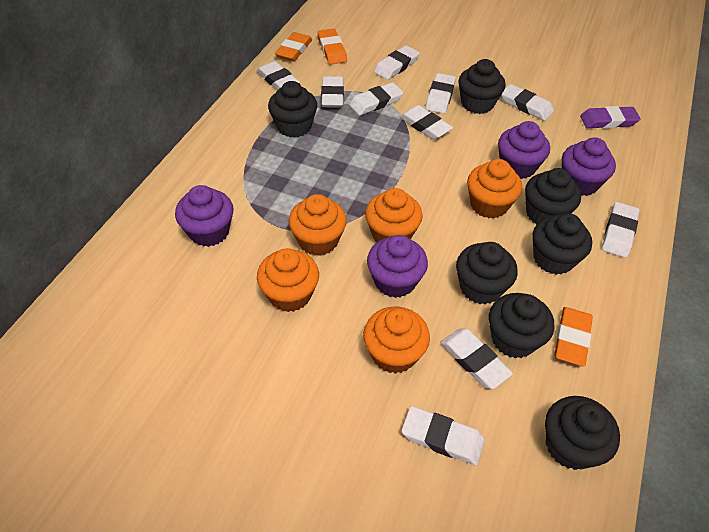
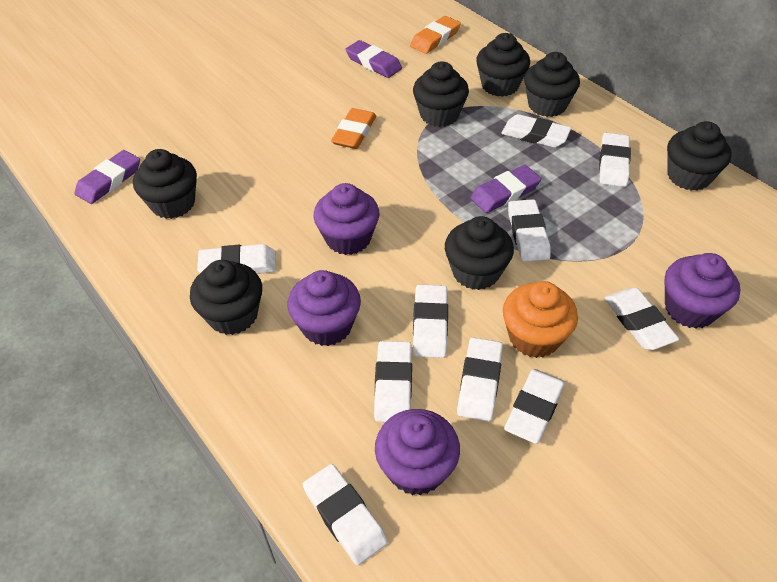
orange cupcake: [257,248,319,312] [289,194,347,256] [363,307,430,374] [365,188,422,242] [467,159,522,219] = 5 -> [503,281,578,358] = 1
orange eraser: [275,32,312,61] [317,29,347,65] [554,307,593,367] = 3 -> [331,108,376,149] [410,16,461,54] = 2
purple eraser: [580,106,641,129] = 1 -> [75,150,140,204] [345,40,402,78] [470,165,541,213] = 3

